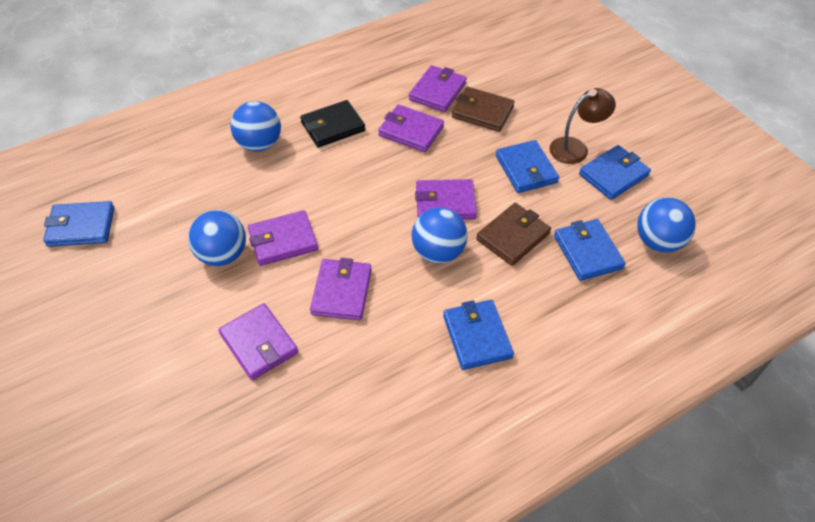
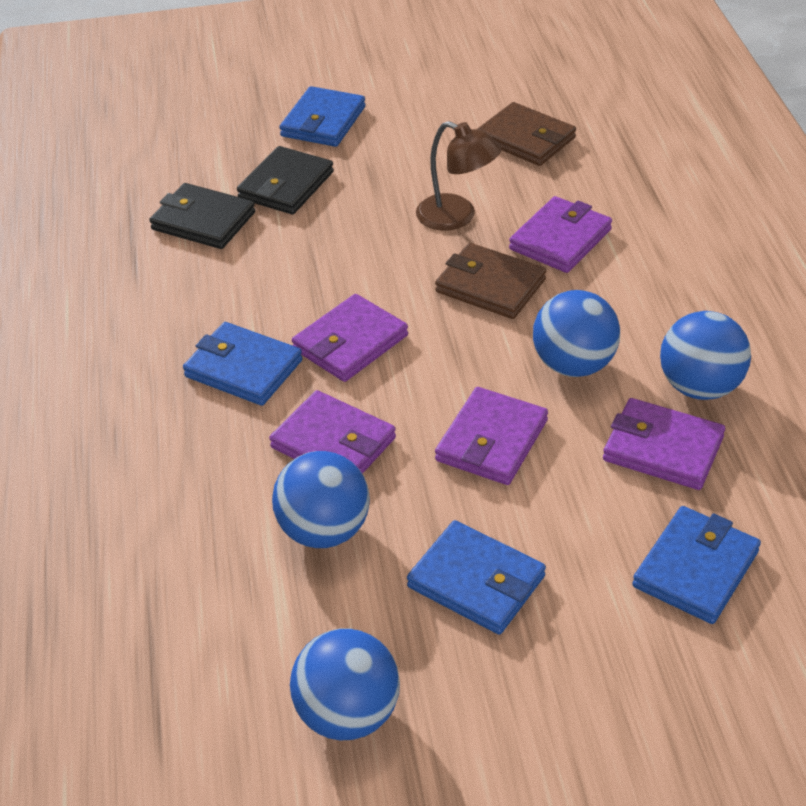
black wallet: [300,100,366,147] = 1 -> [150,183,255,249] [237,146,334,214] = 2
blue wallet: [43,201,114,247] [443,300,514,370] [496,140,559,193] [554,219,626,281] [579,145,651,200] = 5 -> [183,322,302,406] [280,86,365,147] [407,520,546,635] [632,506,761,624] = 4
purple wallet: [219,303,298,380] [248,210,318,266] [310,258,372,320] [378,105,444,152] [409,65,467,112] [415,179,477,220] = 6 -> [269,390,396,474] [292,294,408,382] [435,387,548,485] [509,196,612,273] [603,398,725,490] = 5

